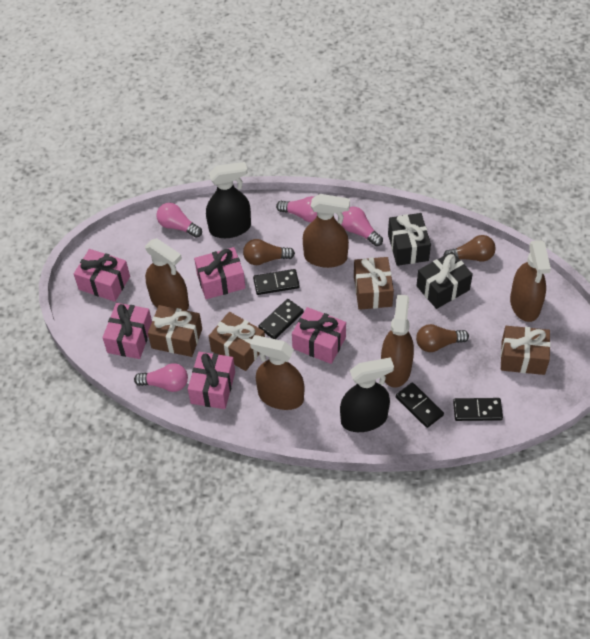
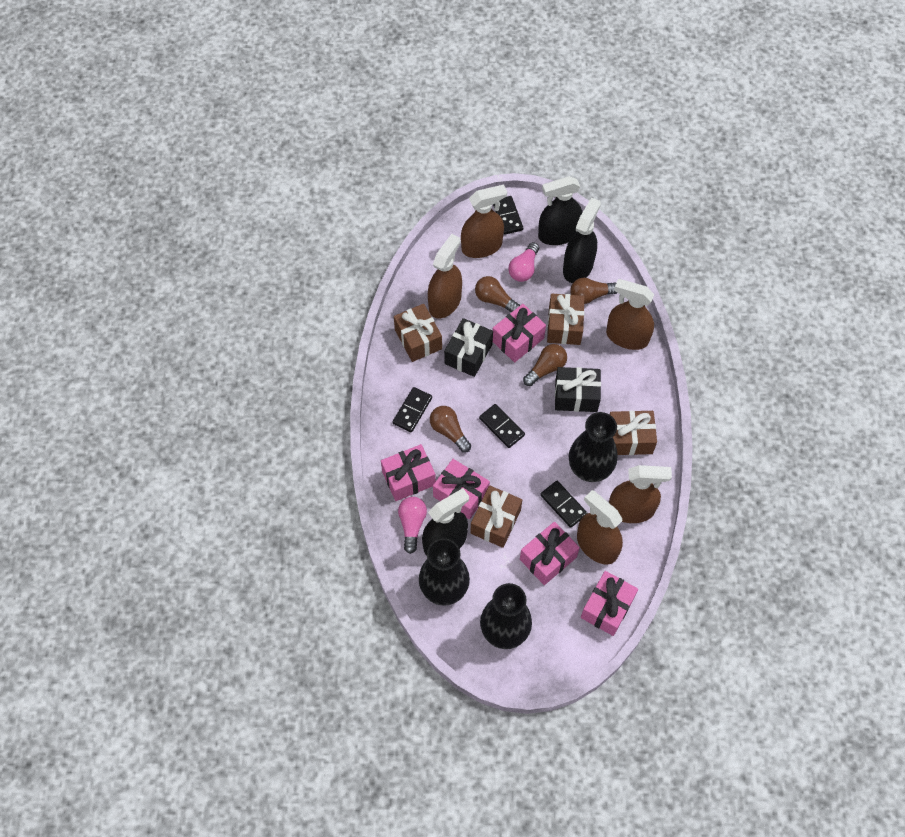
black spray bottle: [206,162,251,238] [340,357,394,432] = 2 -> [422,488,469,555] [538,176,582,245] [563,197,601,283] = 3
black vase: none = 0 -> [419,538,470,606] [480,583,532,649] [569,412,617,482] = 3
brown light bulb: [243,239,295,265] [416,324,469,352] [443,235,496,262] = 3 -> [430,406,471,453] [475,276,520,312] [523,344,567,386] [570,278,617,304] = 4
pink light bulb: [134,363,188,392] [156,203,202,238] [276,196,317,222] [341,207,383,246] = 4 -> [398,497,427,554] [508,242,539,282] = 2

